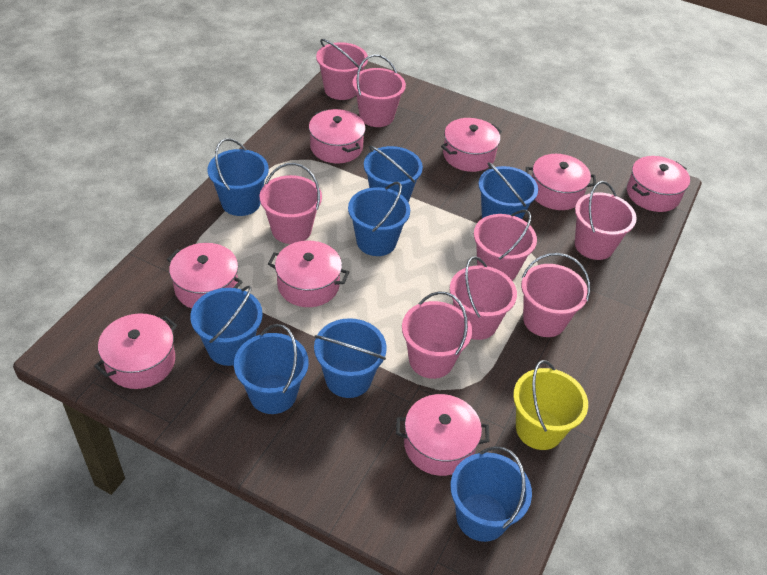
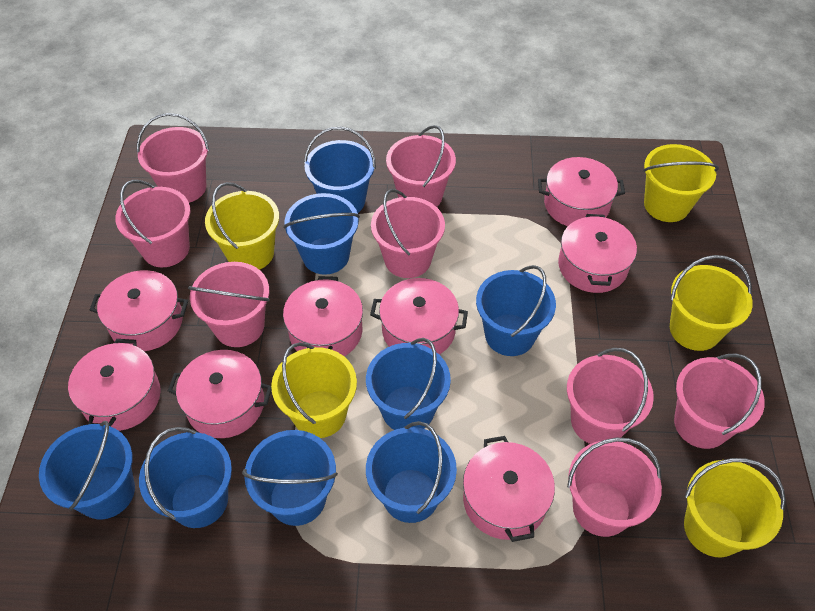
yellow bucket: [513,360,588,450] = 1 -> [205,182,279,270] [271,342,357,438] [643,144,719,222] [670,255,753,351] [684,458,786,557] = 5

